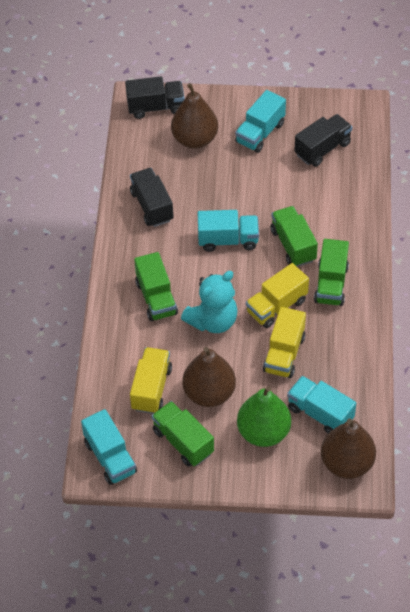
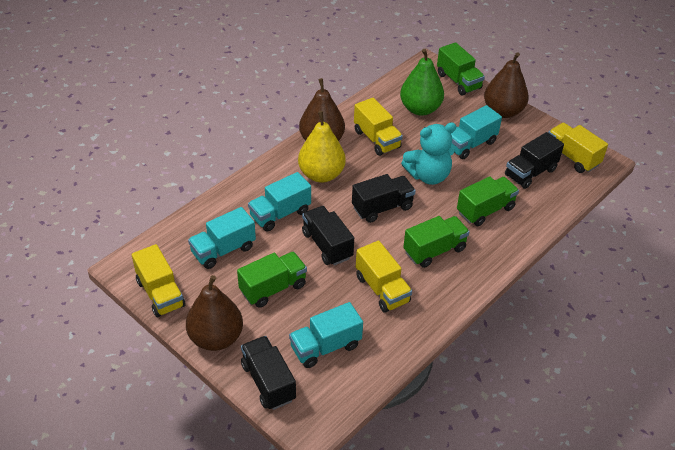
black truck: [125,76,185,119] [130,168,173,227] [294,114,352,167] = 3 -> [241,336,296,410] [302,206,354,266] [352,174,416,223] [505,132,564,189] = 4
yellow pear: none = 0 -> [298,111,346,183] = 1
yellow truck: [130,347,172,414] [246,263,309,328] [263,307,306,378] = 3 -> [132,244,185,317] [354,98,403,156] [356,240,412,313] [548,123,608,173] = 4

